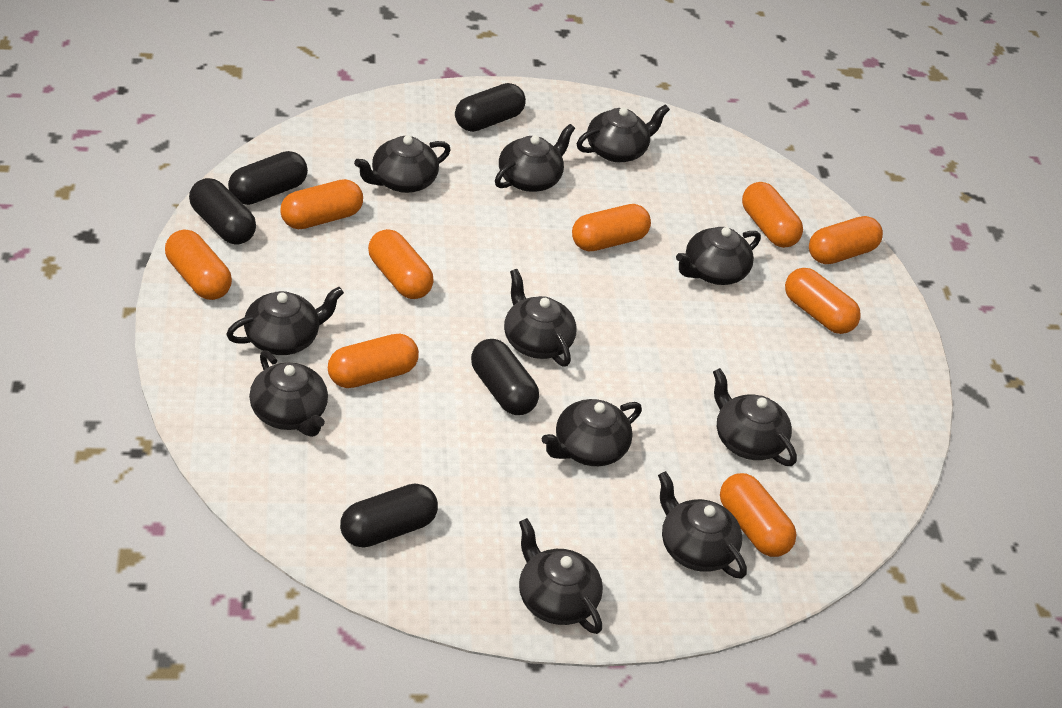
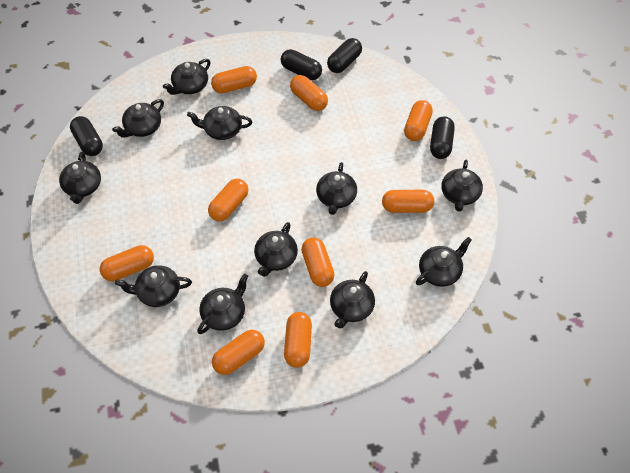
black capsule: [189,178,256,244] [228,151,308,205] [340,484,438,548] [455,83,526,132] [471,339,539,415] = 5 -> [70,116,103,156] [281,49,322,80] [327,38,362,73] [430,116,455,159] = 4

